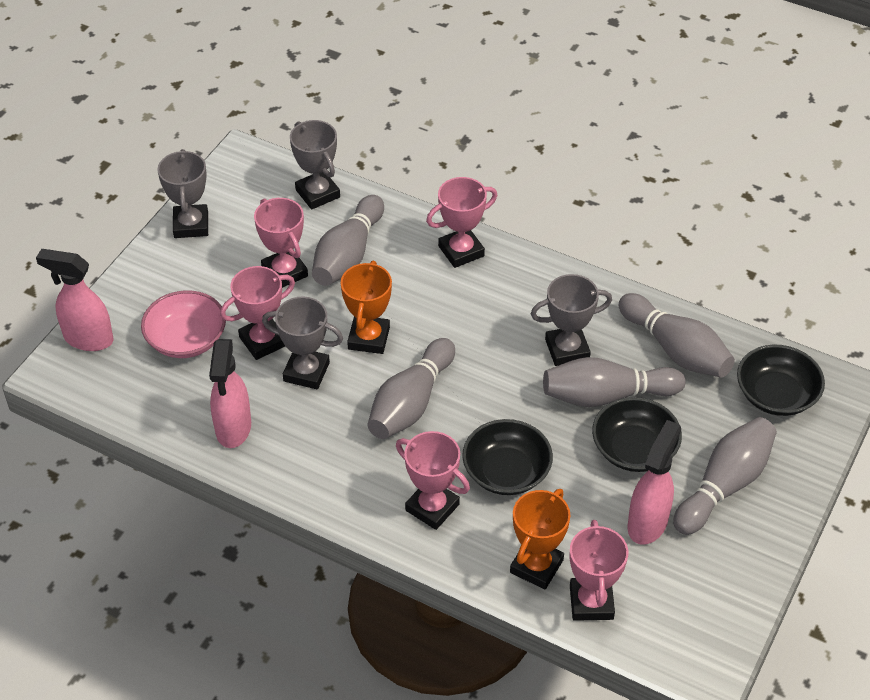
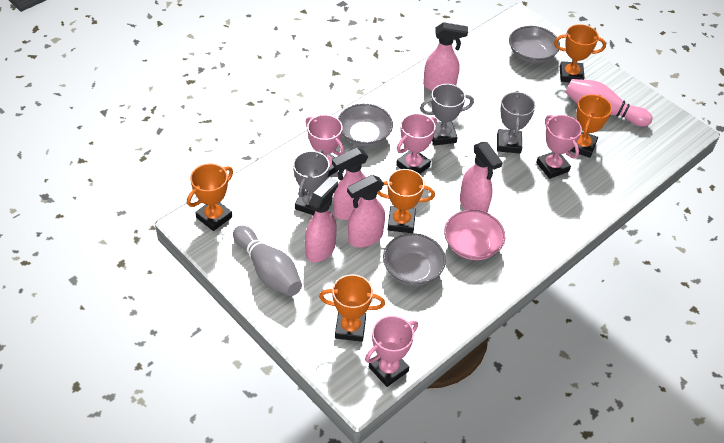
black bowl: [462,419,553,495] [592,397,682,472] [737,345,825,416] = 3 -> none = 0
grey bowl: none = 0 -> [338,103,393,147] [383,233,446,286] [509,26,560,63] = 3
grey bowling pin: [312,195,384,286] [367,338,455,439] [543,357,686,407] [619,293,735,377] [673,417,777,535] = 5 -> [233,225,302,296] = 1
grey trophy: [157,149,208,238] [262,297,343,389] [290,120,340,210] [531,274,612,366] = 4 -> [293,150,330,215] [420,84,474,146] [497,91,536,154] = 3
orange trophy: [341,260,392,354] [510,489,571,589] = 2 -> [187,164,233,231] [319,274,385,342] [377,169,435,233] [554,24,606,82] [570,94,612,158] = 5
pink bowling pin: none = 0 -> [565,79,652,127] = 1
pink spray bottle: [36,249,114,351] [209,339,251,448] [628,420,681,545] = 3 -> [305,177,338,262] [332,147,368,220] [347,175,385,247] [423,22,468,91] [460,142,503,213] = 5
pink trophy: [220,266,295,360] [254,198,308,288] [396,431,470,530] [426,177,497,268] [570,520,628,621] = 5 -> [306,115,345,178] [365,316,418,387] [396,113,437,174] [536,115,582,179] = 4

